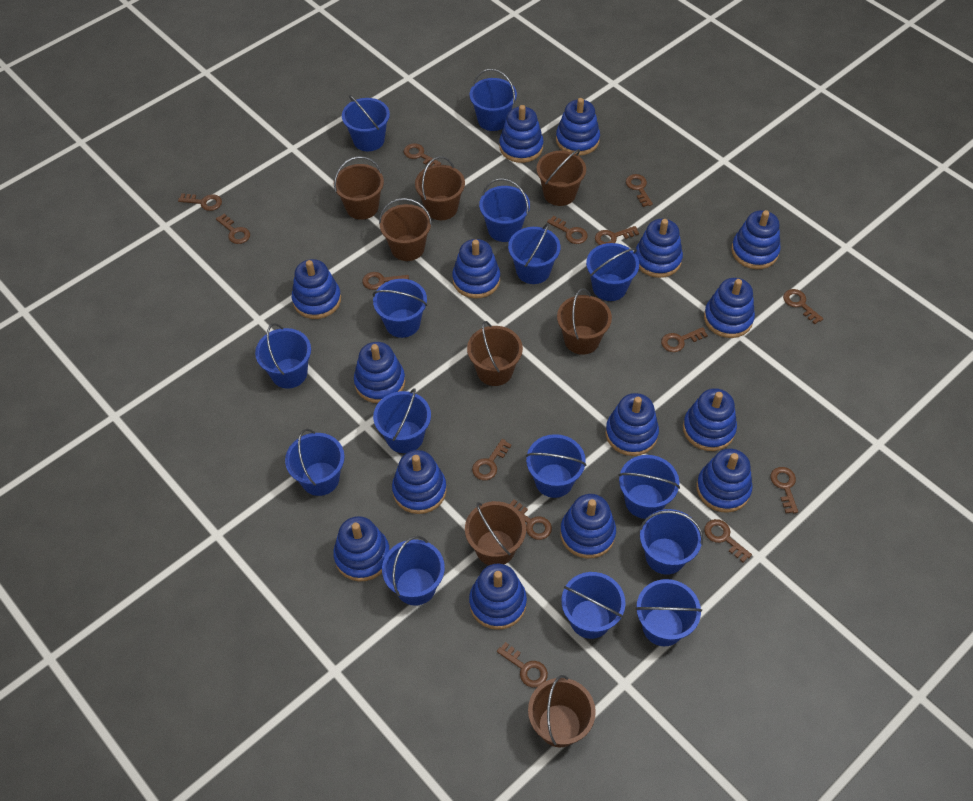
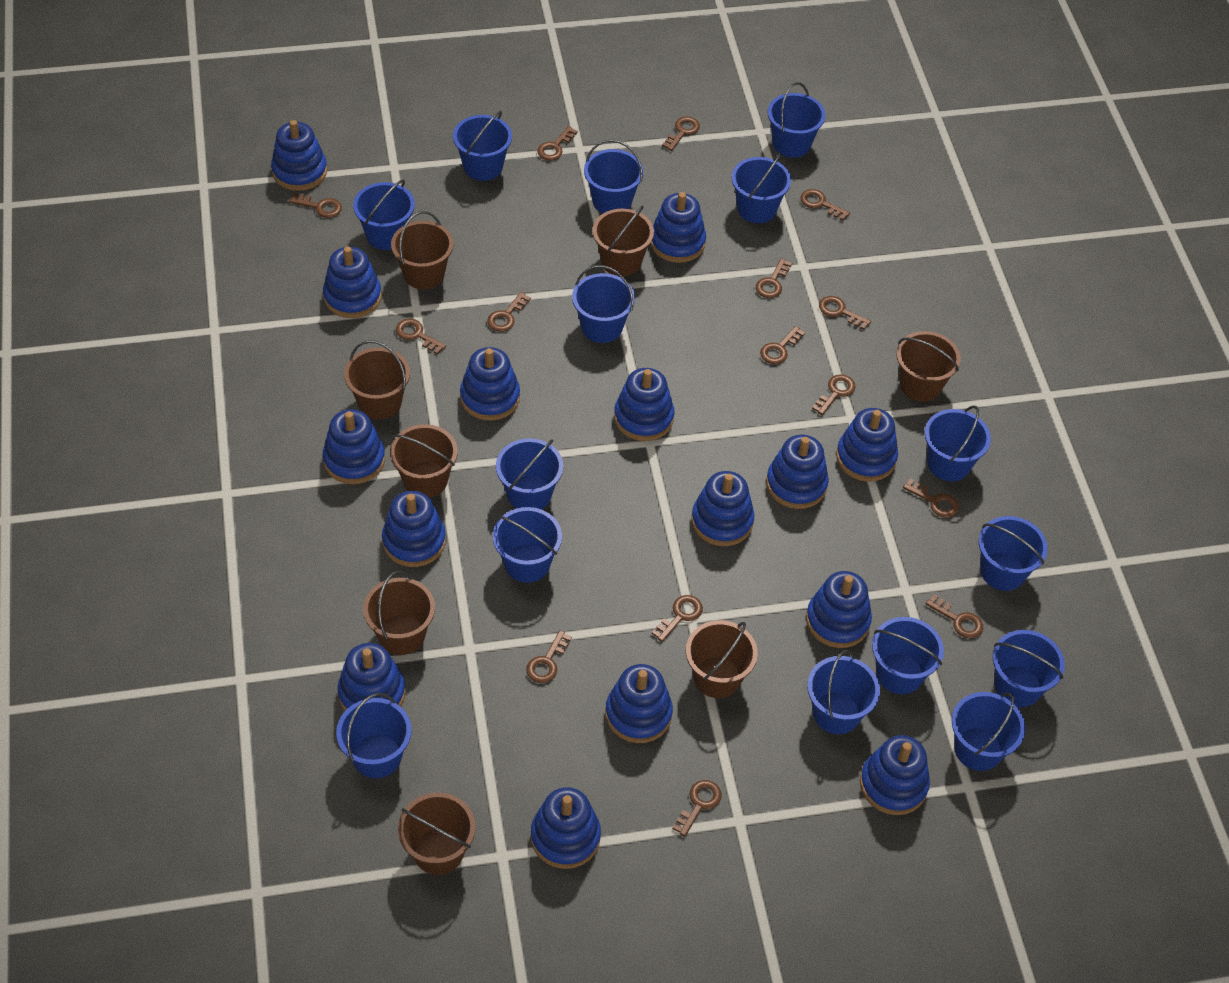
brown key: [178,193,222,211] [216,214,250,244] [362,272,409,290] [404,143,441,167] [472,439,512,480] [497,642,548,688] [510,499,552,540] [547,216,588,244] [595,226,639,245] [626,174,653,207] [661,327,708,352] [704,519,752,562] [770,467,798,513] [783,289,823,324] = 14 -> [289,193,342,218] [396,319,446,354] [487,292,531,332] [526,630,572,683] [537,126,578,161] [652,595,703,642] [662,117,700,151] [672,780,722,837] [756,258,792,298] [760,326,805,364] [800,189,850,221] [812,374,856,415] [819,296,871,330] [903,478,959,518] [926,594,983,638] = 15

